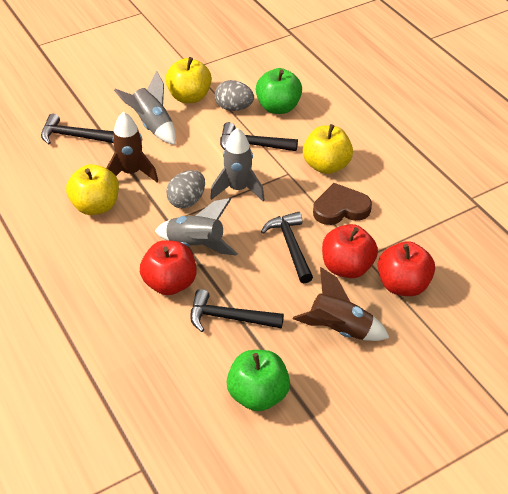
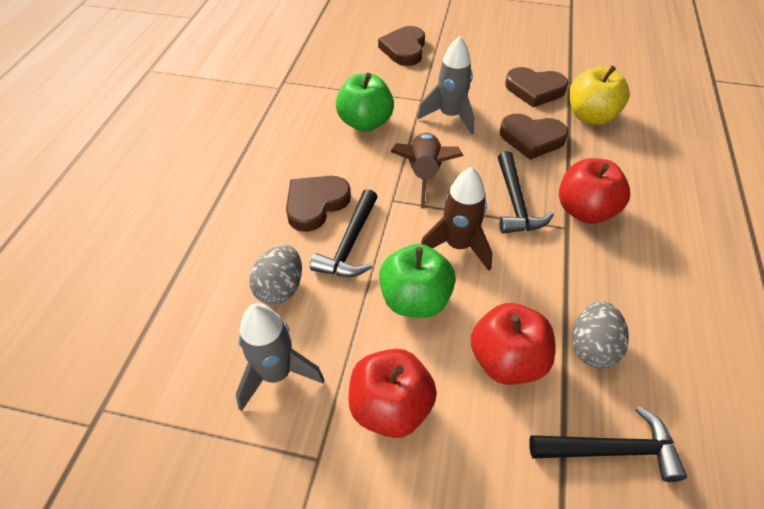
black hammer: [41,113,114,145] [190,289,284,332] [220,122,298,151] [261,212,313,283] = 4 -> [310,189,378,277] [498,151,554,233] [529,406,687,482] = 3
brown heart: [313,183,372,225] = 1 -> [286,176,351,232] [378,26,425,66] [500,114,568,159] [505,67,568,107] = 4
grey rocket: [114,70,176,145] [155,198,238,256] [210,128,265,202] = 3 -> [236,303,324,412] [417,36,474,135] = 2
yellow apple: [66,164,119,215] [165,57,212,103] [303,124,353,174] = 3 -> [569,66,629,125] = 1

